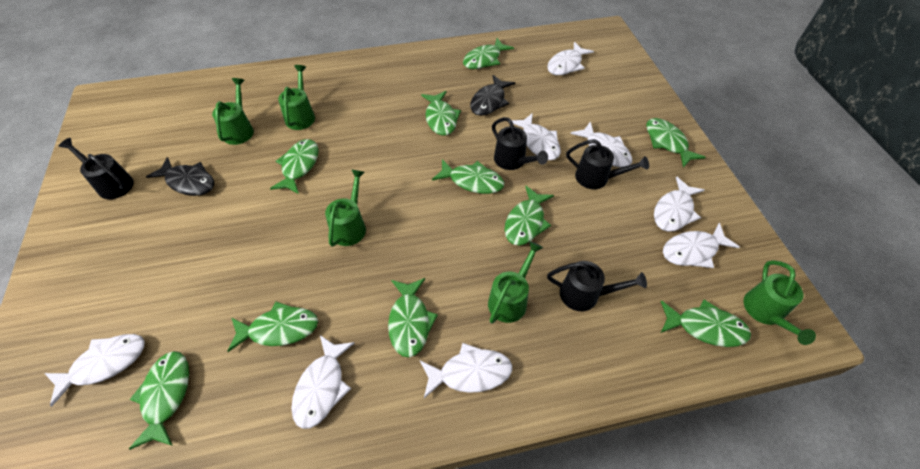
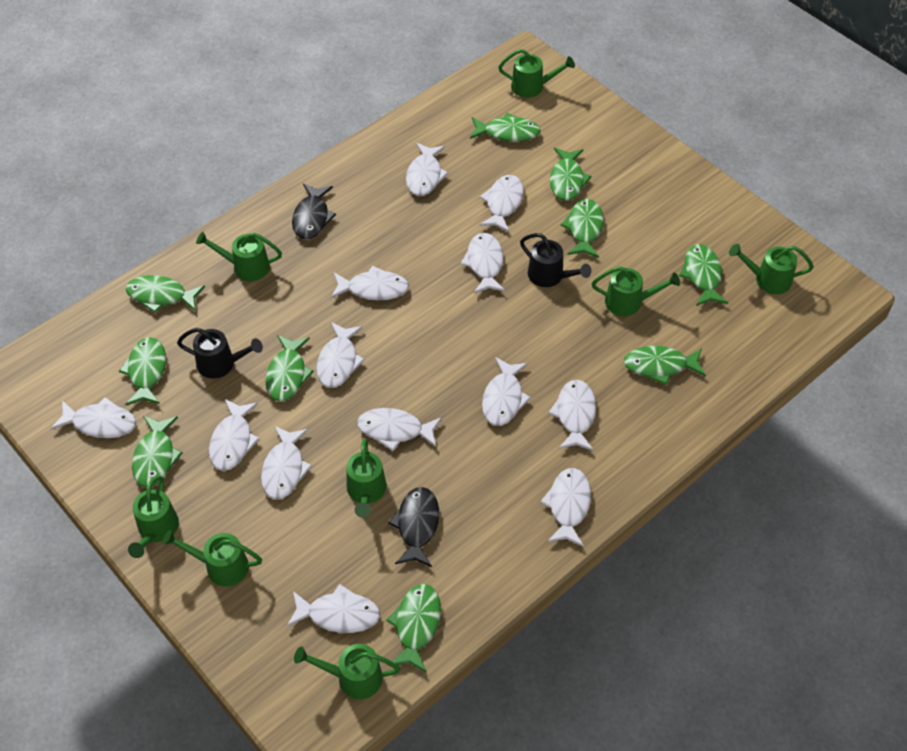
black watering can: [59,138,134,199] [492,117,548,170] [547,261,647,311] [566,139,649,189] = 4 -> [177,328,263,379] [520,233,591,287] = 2
green watering can: [212,78,254,145] [278,65,315,130] [325,169,366,247] [488,241,543,323] [743,260,816,345] = 5 -> [128,476,179,558] [162,530,262,586] [196,232,282,281] [294,644,400,699] [346,438,386,518] [498,49,575,98] [592,266,680,316] [729,244,814,294] = 8
white fish: [44,334,144,407] [291,335,355,429] [420,343,512,398] [511,113,561,160] [547,42,594,75] [571,121,632,167] [654,176,705,232] [663,223,740,268] = 8 -> [51,397,136,438] [209,399,260,471] [261,426,312,500] [287,584,380,633] [316,322,365,388] [331,266,409,301] [357,408,442,451] [406,143,449,196] [460,233,506,293] [479,175,524,232] [482,357,531,426] [540,468,591,547] [549,380,596,451] = 13

